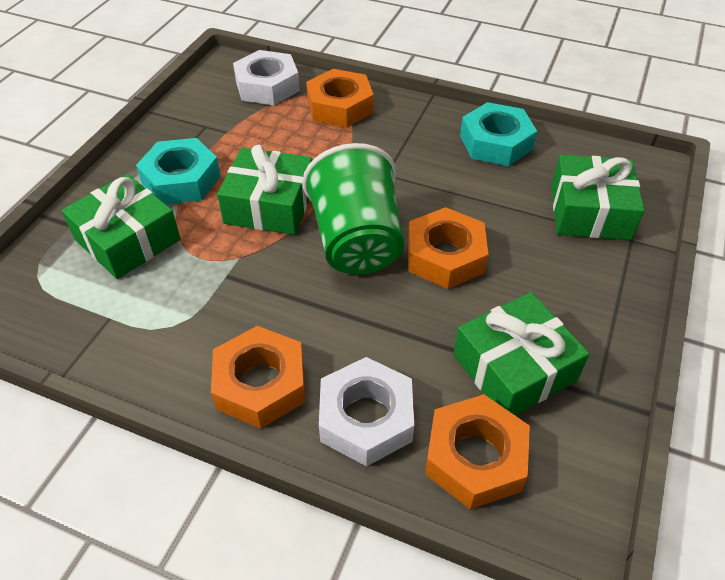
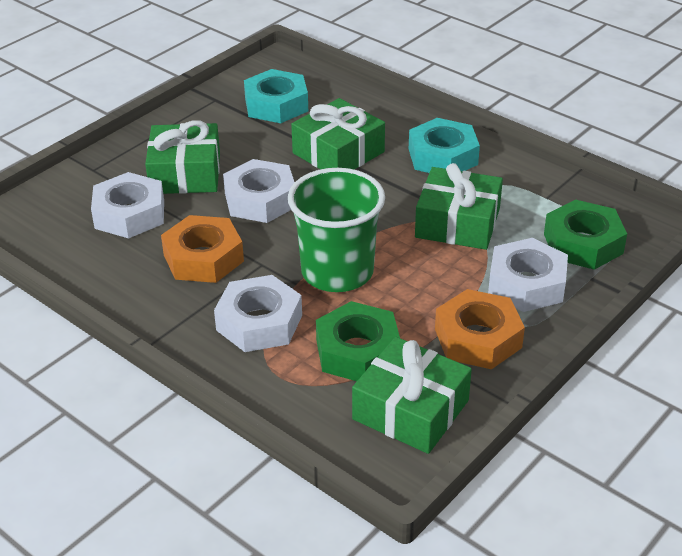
green nut: none = 0 -> [316,301,400,381] [544,200,627,270] = 2
orange nut: [211,326,305,429] [306,69,374,128] [408,207,489,289] [425,394,530,509] = 4 -> [161,215,244,283] [435,289,525,369] = 2
white nut: [233,50,300,105] [319,357,414,467] = 2 -> [91,172,164,239] [214,275,302,352] [223,159,295,223] [488,238,568,312] = 4

